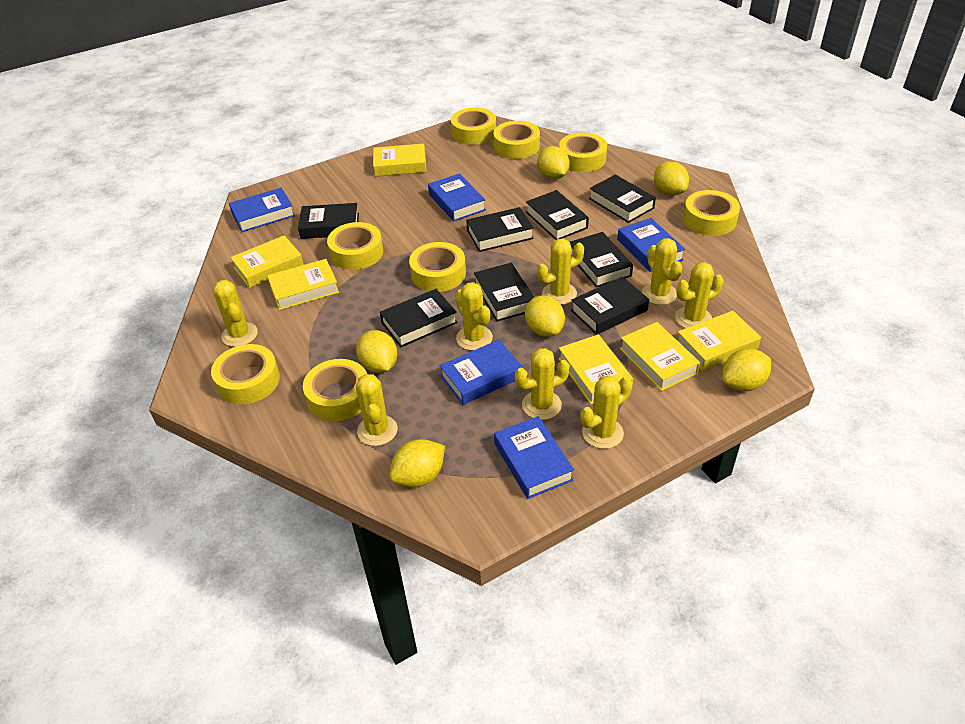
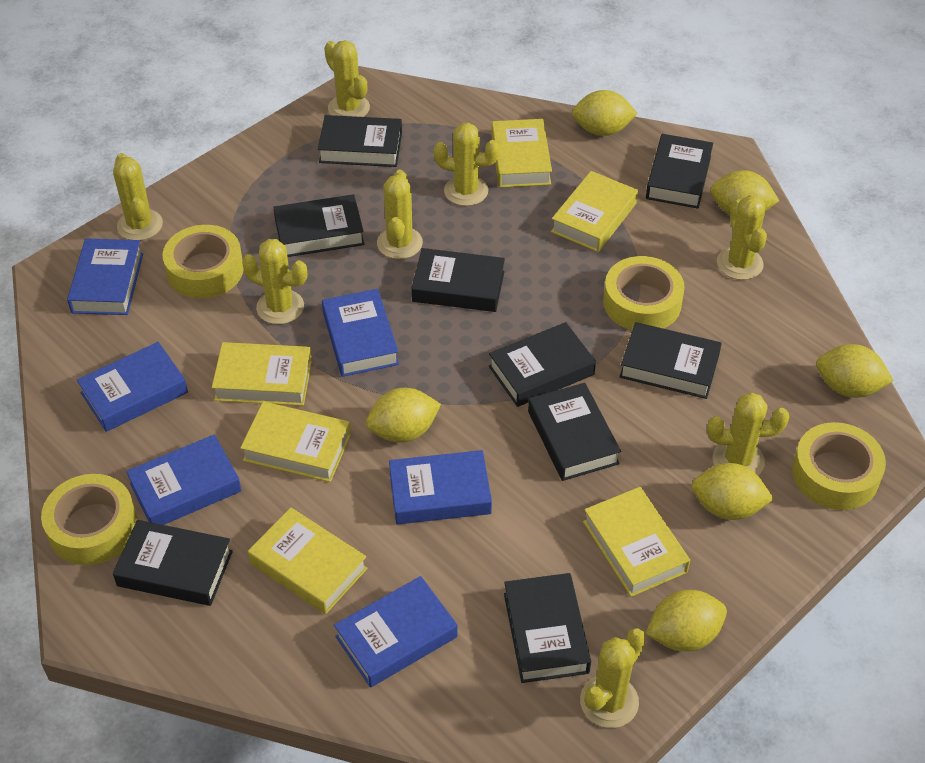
black book: [298,203,359,239] [380,289,458,347] [466,207,534,252] [474,263,534,322] [526,190,589,240] [570,232,633,288] [571,277,649,335] [589,175,656,223] = 8 -> [113,520,233,606] [273,194,365,257] [318,115,402,167] [412,248,505,312] [489,322,596,407] [504,573,591,683] [528,383,621,481] [619,322,722,399] [646,134,713,209] = 9
blue book: [229,188,295,232] [428,173,486,222] [440,340,523,405] [494,416,574,499] [617,218,685,272] = 5 -> [67,238,143,315] [77,342,188,432] [126,435,242,525] [322,289,399,377] [334,576,458,688] [389,450,492,524] = 6
yellow tape: [211,344,280,404] [303,359,367,421] [327,222,383,270] [409,242,466,292] [451,108,496,145] [494,121,540,159] [559,132,607,172] [683,190,740,236] = 8 -> [41,474,137,565] [163,225,244,298] [603,256,685,330] [792,422,886,510] = 4

